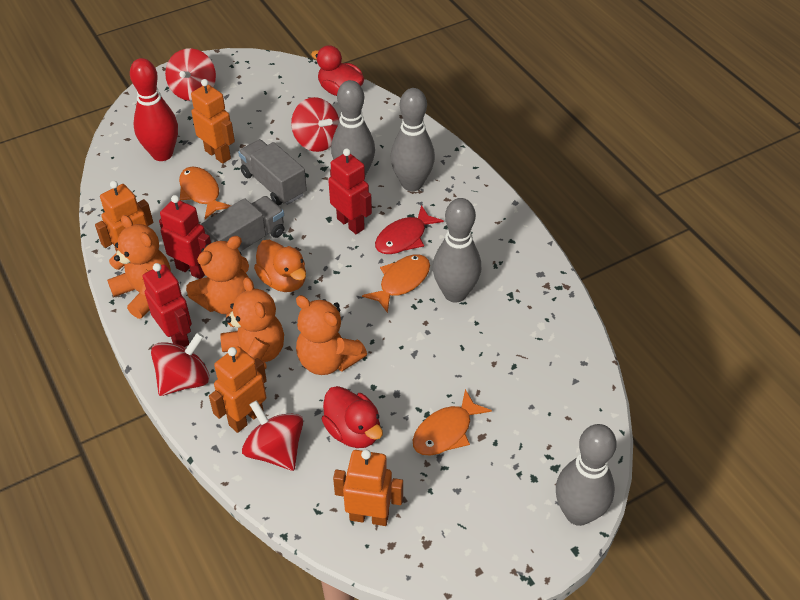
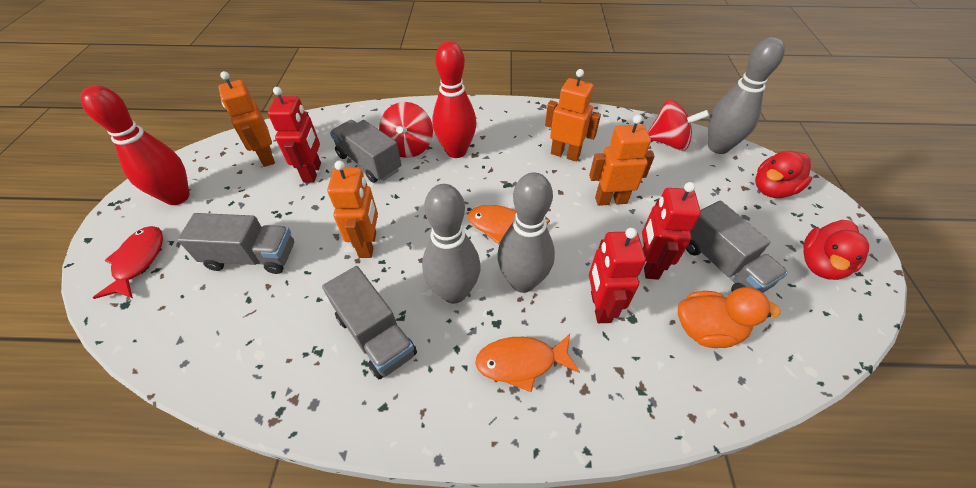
grey bowling pin: [331,80,375,176] [390,88,435,191] [433,198,481,303] [556,424,617,526] = 4 -> [422,184,481,304] [497,173,555,293] [708,37,785,154] = 3
grey truck: [201,196,284,256] [238,139,307,206] = 2 -> [177,213,294,274] [322,266,417,379] [330,120,401,183] [686,201,788,293] = 4
orange fish: [179,167,231,219] [362,254,430,313] [413,389,492,456] = 3 -> [468,205,550,245] [475,334,580,393] = 2
orange teddy bear: [107,215,171,319] [186,236,249,314] [220,277,284,369] [296,295,367,375] = 4 -> none = 0
red bowling pin: [130,58,178,161] = 1 -> [81,85,190,205] [432,41,476,158] = 2
red spinning top: [151,332,209,396] [165,48,216,101] [242,400,303,471] [291,97,339,152] = 4 -> [379,102,433,158] [648,99,709,151] = 2

